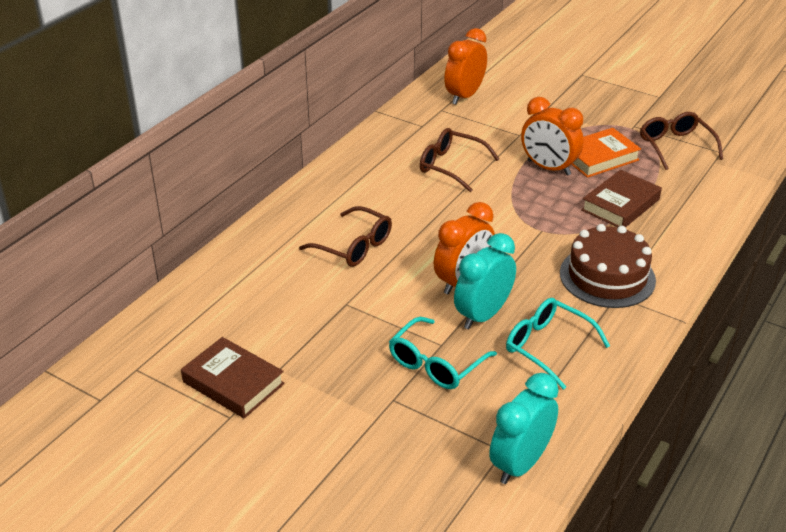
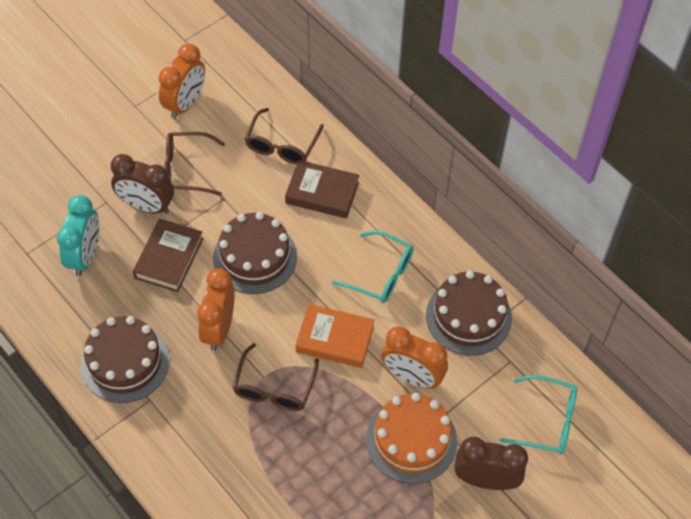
brown cake: [560,224,656,308] = 1 -> [81,316,169,403] [213,212,297,294] [426,270,512,356] = 3
brown clock: none = 0 -> [111,154,174,214] [454,436,528,490] = 2
orange cake: none = 0 -> [366,393,457,484] = 1
turquoise clock: [454,233,516,329] [489,373,559,484] = 2 -> [57,195,99,276] = 1

